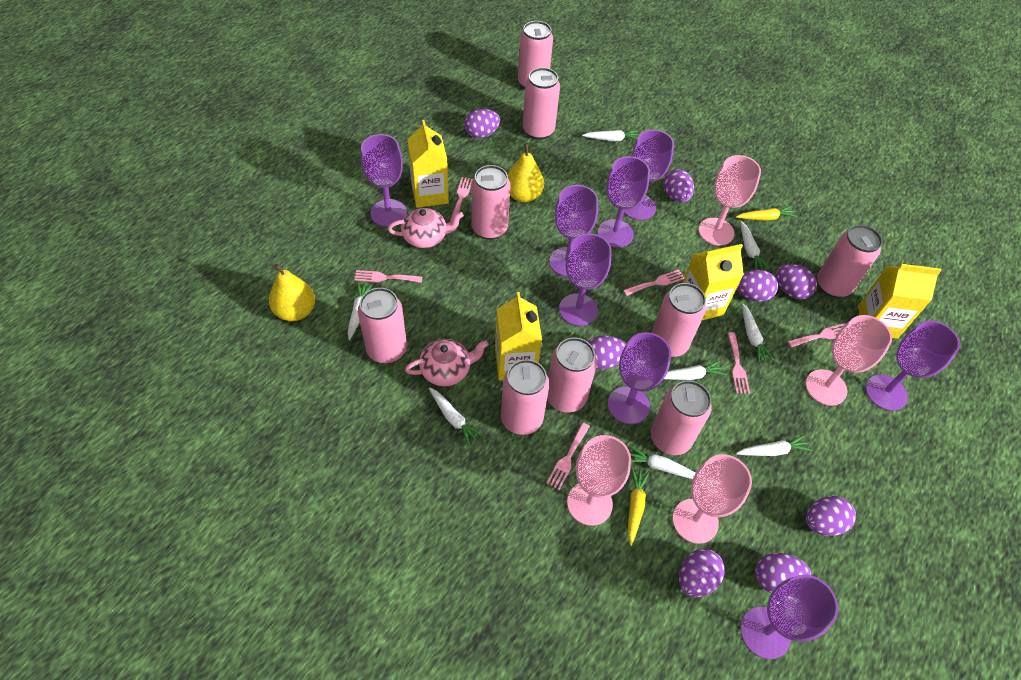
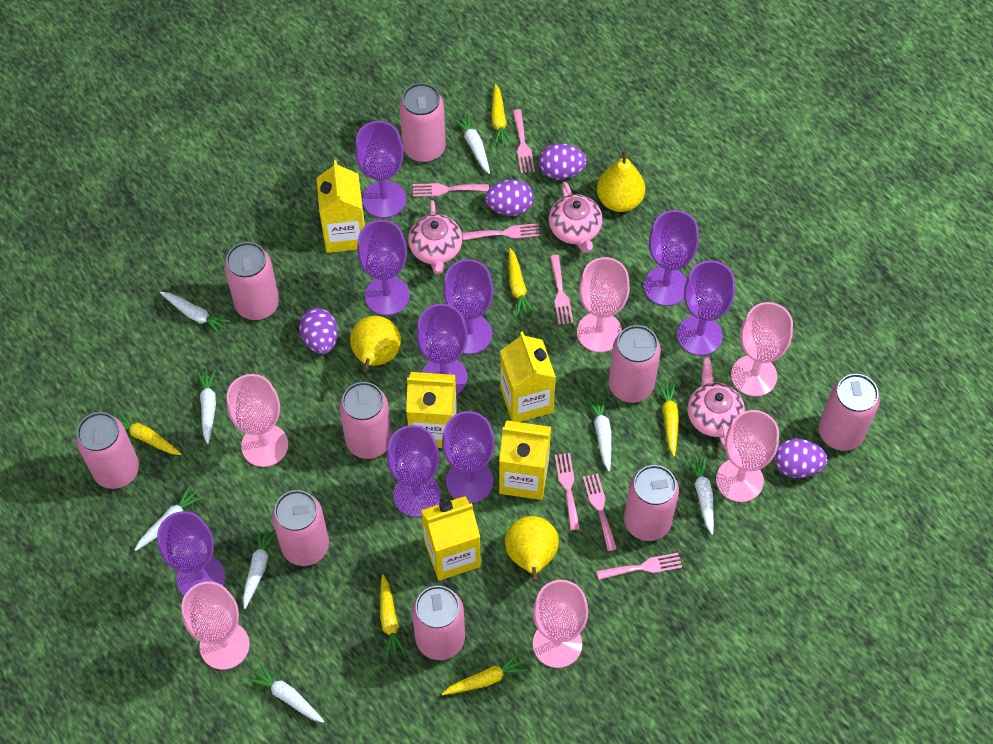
pink fork: [354,270,422,283] [450,177,473,222] [546,423,590,490] [623,270,684,296] [728,332,750,394] [788,323,846,348] = 6 -> [413,183,489,197] [463,223,540,240] [513,109,535,173] [550,255,573,325] [555,453,580,530] [583,473,617,551] [597,553,682,580] = 7
pink goblet: [567,435,631,526] [673,454,752,544] [698,155,761,246] [806,315,892,406] = 4 -> [181,581,250,670] [227,374,288,467] [533,580,588,668] [577,257,630,352] [716,410,779,502] [731,302,793,397] = 6
pink teapot: [388,208,464,248] [405,339,489,387] = 2 -> [408,200,462,274] [549,182,603,253] [688,357,745,449] = 3
purple egg: [464,109,500,138] [588,335,626,370] [663,169,694,203] [679,549,725,597] [737,270,778,302] [755,553,811,593] [776,264,817,300] [806,496,856,536] = 8 -> [299,308,338,354] [485,180,533,216] [539,143,587,179] [774,439,828,478] = 4
purple goblet: [361,134,407,227] [549,185,598,277] [559,233,612,326] [598,156,650,248] [608,332,671,424] [624,129,674,220] [741,575,838,659] [866,320,960,411] = 8 -> [157,511,225,596] [355,121,406,218] [357,220,410,316] [387,425,441,517] [416,304,467,395] [442,411,495,503] [443,259,493,354] [644,210,699,306] [677,260,735,356] = 9
yellow carrot: [628,468,650,546] [736,206,797,221] = 2 -> [117,411,182,455] [380,574,406,659] [442,652,528,695] [491,84,512,147] [509,248,535,317] [657,381,679,457] = 6
yellow carton: [407,120,449,208] [495,292,542,380] [682,244,744,320] [858,264,942,339] = 4 -> [316,160,365,253] [406,372,457,448] [421,496,481,581] [499,420,551,500] [500,331,556,422] = 5
yellow pear: [269,264,315,321] [507,143,544,202] = 2 -> [350,316,401,372] [505,516,559,582] [597,150,645,212] = 3

